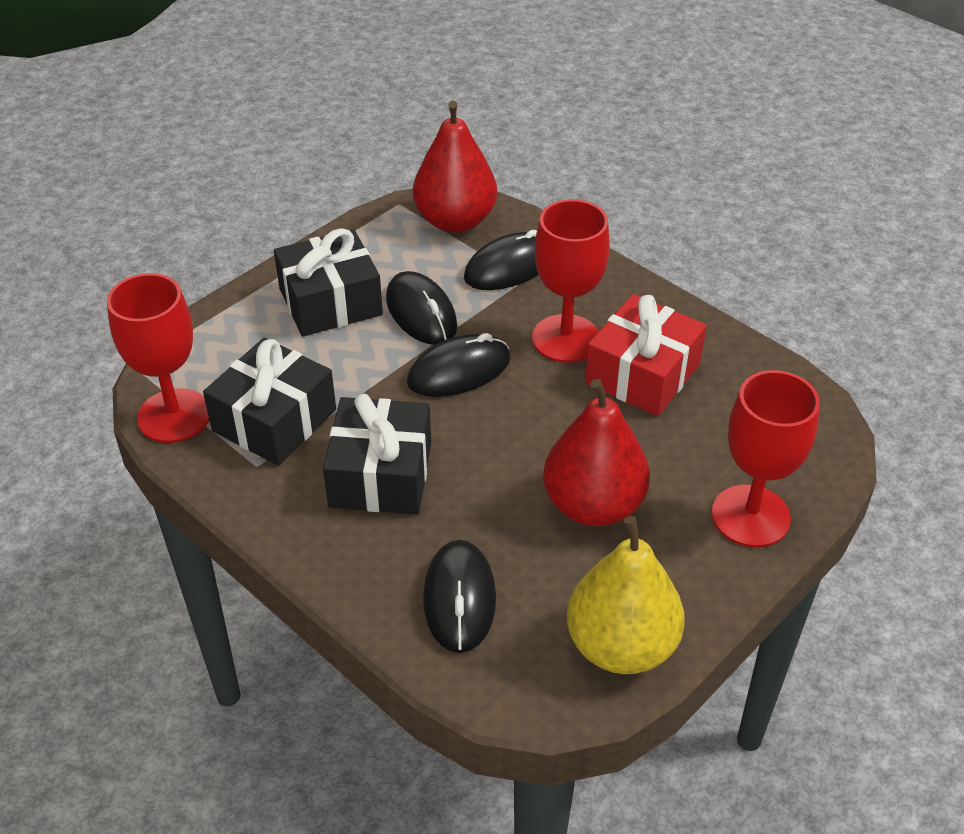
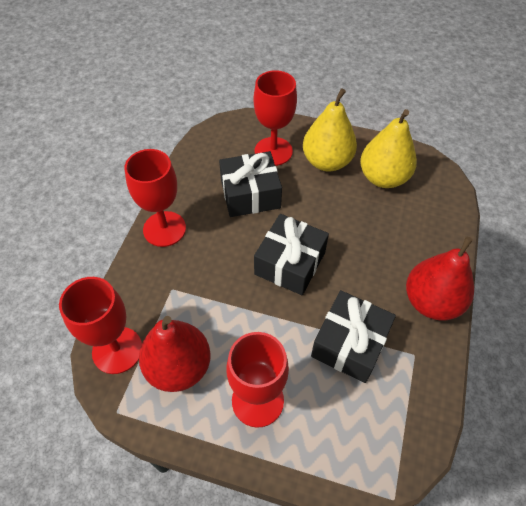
black mouse: [386,271,457,345] [407,333,511,397] [423,540,496,653] [464,230,539,290] = 4 -> none = 0
red gift: [585,294,707,416] = 1 -> none = 0
red goblet: [107,273,209,443] [532,199,610,363] [712,370,820,547] = 3 -> [59,277,142,374] [124,149,186,247] [226,332,289,428] [253,70,297,166] = 4
yellow pear: [567,516,685,674] = 1 -> [303,88,357,172] [360,109,417,188] = 2

